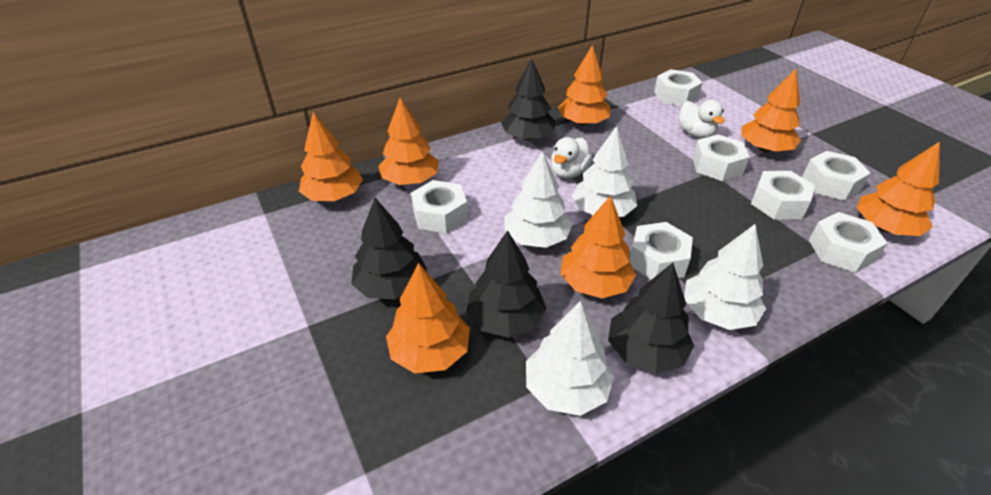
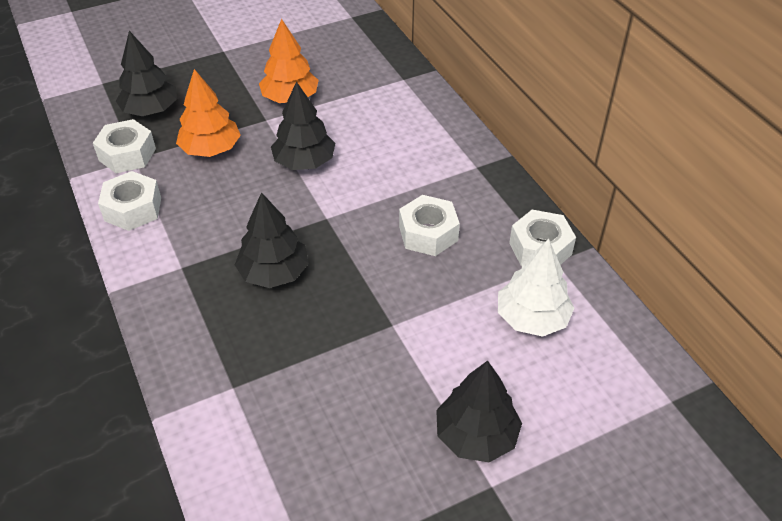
orange tree: [299,112,363,201] [378,98,439,185] [386,263,470,373] [558,45,611,126] [560,196,636,298] [741,69,801,152] [857,141,940,236] = 7 -> [176,69,241,157] [259,19,319,103] = 2
white duck: [551,137,592,179] [678,100,725,138] = 2 -> none = 0
white nut: [411,180,468,234] [629,222,693,280] [654,69,703,106] [692,134,749,181] [751,171,815,219] [802,151,871,201] [809,212,888,273] = 7 -> [93,119,156,173] [98,171,161,231] [399,195,460,256] [509,210,576,266] = 4
white tree: [505,151,572,248] [526,301,614,416] [572,126,637,217] [684,224,766,330] = 4 -> [498,239,574,337] = 1

